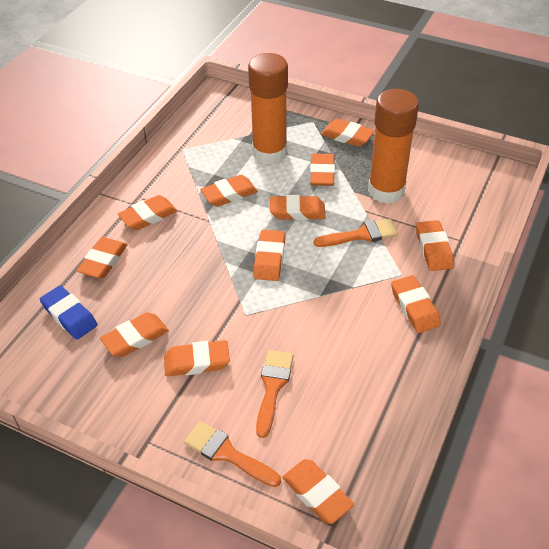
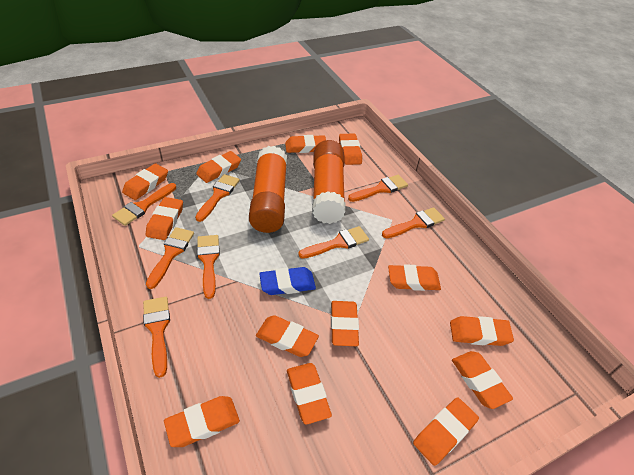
orange brush: [184,421,281,487] [256,350,294,438] [314,219,398,247] = 3 -> [112,183,176,226] [143,297,170,378] [146,227,194,289] [195,174,240,222] [197,235,220,299] [298,226,369,259] [348,175,408,202] [382,207,445,238] = 8
orange eraser: [77,237,127,279] [100,312,169,357] [118,195,177,230] [164,340,230,377] [200,175,258,207] [253,230,285,281] [270,195,326,220] [282,459,354,524] [310,154,335,186] [321,119,375,147] [391,275,441,333] [416,220,454,271] = 12 -> [122,163,168,200] [146,197,183,240] [164,396,240,447] [196,151,241,183] [256,315,319,357] [285,135,326,153] [287,363,332,425] [331,301,359,346] [339,134,362,165] [388,264,441,291] [413,397,479,466] [450,316,514,346] [452,351,513,409] = 13

